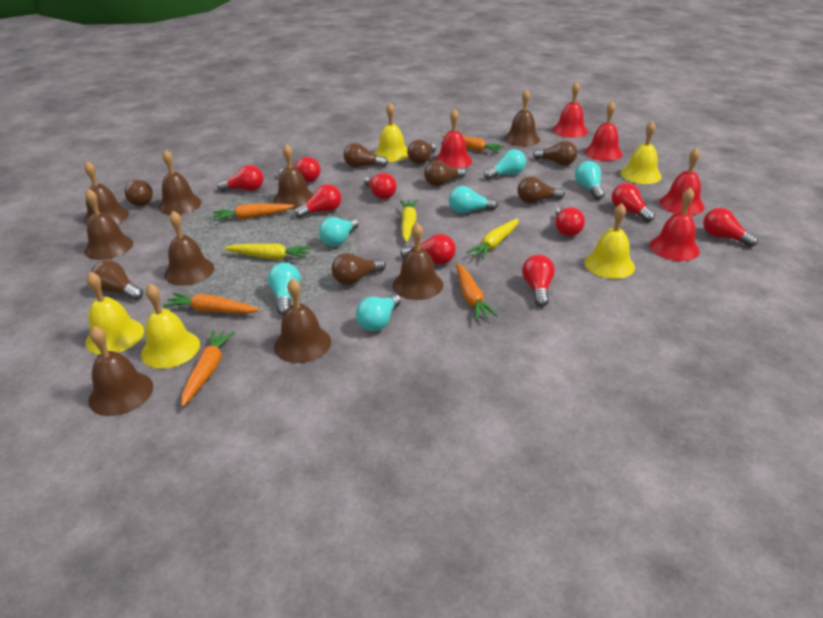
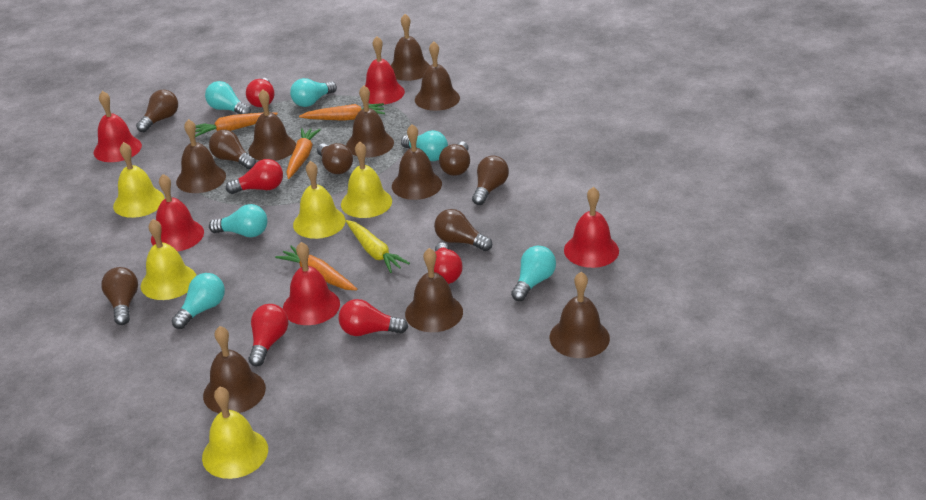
brown light bulb: [91,260,143,300] [125,180,153,206] [331,253,386,285] [343,143,388,167] [407,139,436,164] [424,160,466,186] [517,176,565,203] [533,141,577,166] = 8 -> [101,267,138,325] [136,90,178,132] [209,129,256,169] [317,143,353,174] [434,209,492,251] [439,141,470,176] [472,155,509,205] = 7
orange carrot: [163,293,260,313] [181,330,235,407] [213,204,294,221] [442,135,505,153] [456,263,498,321] = 5 -> [195,112,278,137] [275,246,357,290] [286,128,321,179] [299,103,385,121] = 4
red light bulb: [217,165,263,191] [278,157,321,182] [295,184,341,218] [364,173,397,199] [400,234,456,265] [522,255,555,307] [555,207,585,236] [612,183,655,222] [703,208,758,247] = 9 -> [226,159,283,194] [246,78,274,107] [249,304,288,366] [338,299,408,336] [434,242,463,284] = 5
yellow carrot: [224,244,311,260] [400,200,418,242] [466,218,519,259] = 3 -> [346,220,410,273] = 1

